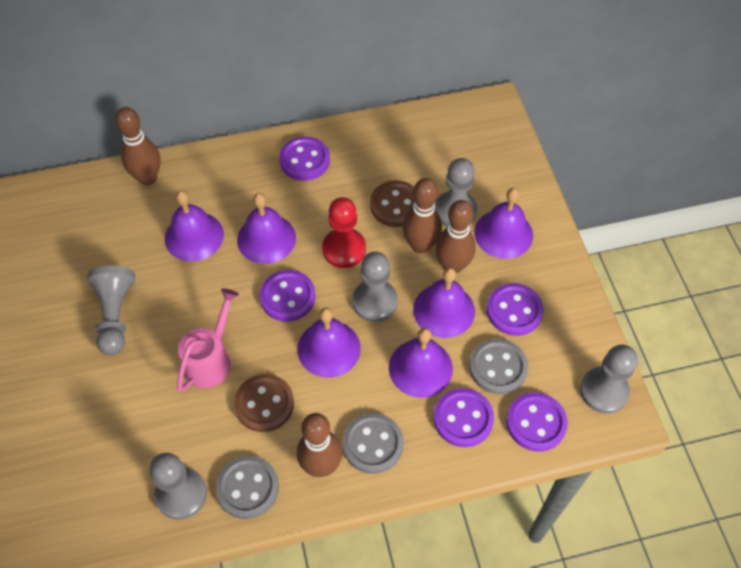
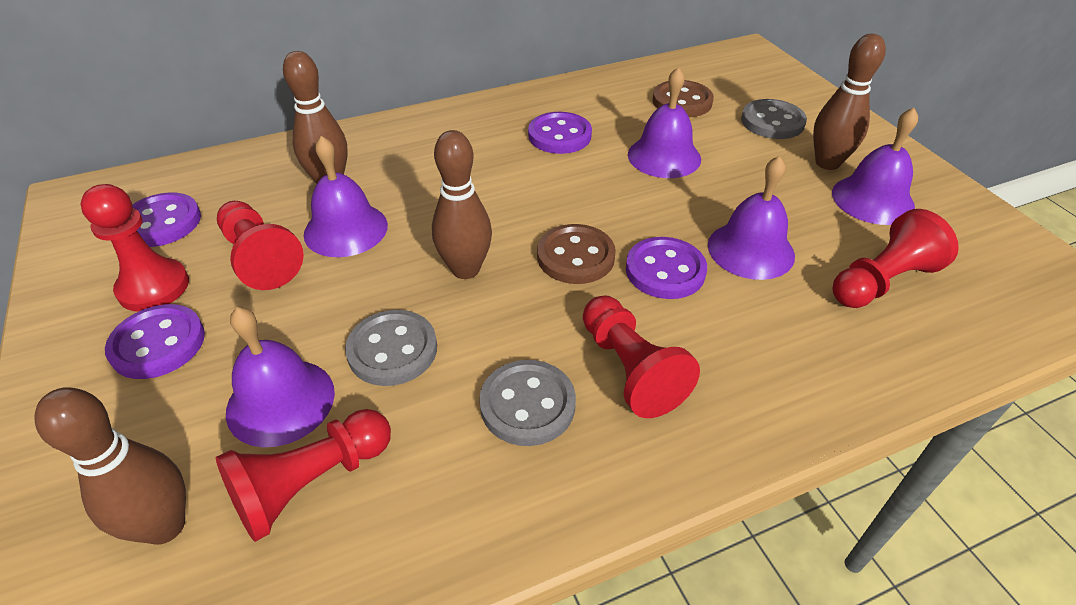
grey pawn: [87,266,135,355] [149,453,207,520] [352,252,398,322] [435,158,477,227] [580,344,638,414] = 5 -> none = 0
pink watering can: [177,288,239,392] = 1 -> none = 0
purple bell: [165,191,224,262] [237,193,296,264] [297,308,361,378] [389,328,453,398] [413,268,475,338] [474,188,533,259] = 6 -> [226,307,335,447] [304,136,388,257] [628,67,701,178] [708,155,795,280] [832,108,918,225] = 5
purple button: [260,270,316,322] [279,137,330,181] [434,388,494,447] [487,283,544,336] [506,392,568,452] = 5 -> [105,304,205,379] [132,192,201,247] [528,112,592,154] [626,237,707,299] = 4
red pawn: [322,197,366,268] = 1 -> [80,184,189,312] [216,409,391,542] [217,201,304,290] [583,296,700,418] [833,209,959,308] = 5

